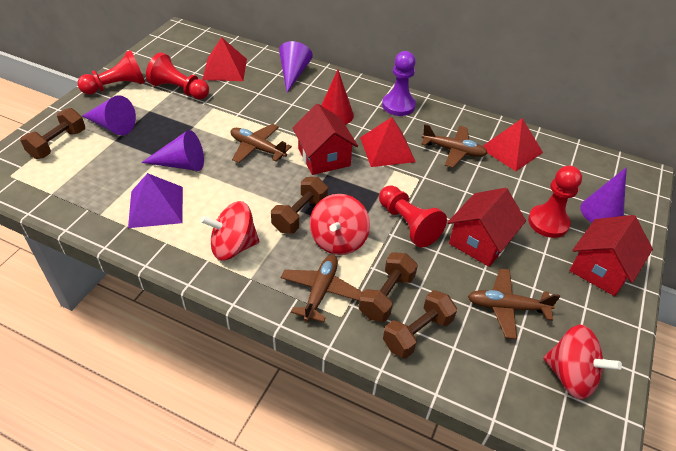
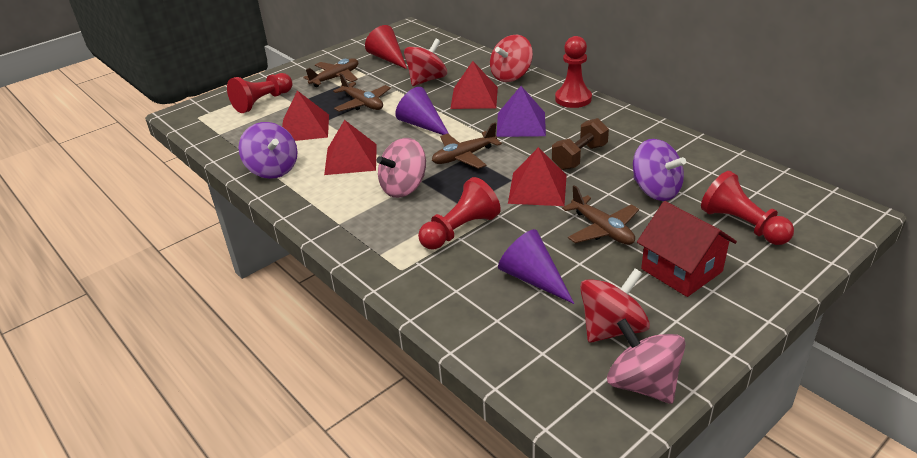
brown dumbbell: [20,108,85,159] [271,177,328,233] [359,253,418,322] [383,290,457,358] = 4 -> [552,118,609,170] = 1
pink spinning top: none = 0 -> [377,138,426,198] [607,319,685,404] = 2
purple cone: [82,95,136,135] [141,130,204,171] [279,41,313,93] [580,167,627,223] = 4 -> [395,87,449,135] [498,229,574,304] = 2
purple pawn: [382,51,416,116] = 1 -> none = 0
purple spinning top: none = 0 -> [238,122,297,179] [633,139,686,201] = 2
red house: [292,104,358,175] [448,188,526,267] [569,215,653,296] = 3 -> [637,201,737,297] = 1
red pyramid: [202,37,247,81] [360,117,416,167] [483,118,543,171] = 3 -> [282,91,329,141] [324,120,377,175] [450,61,498,109] [508,147,567,206] = 4

